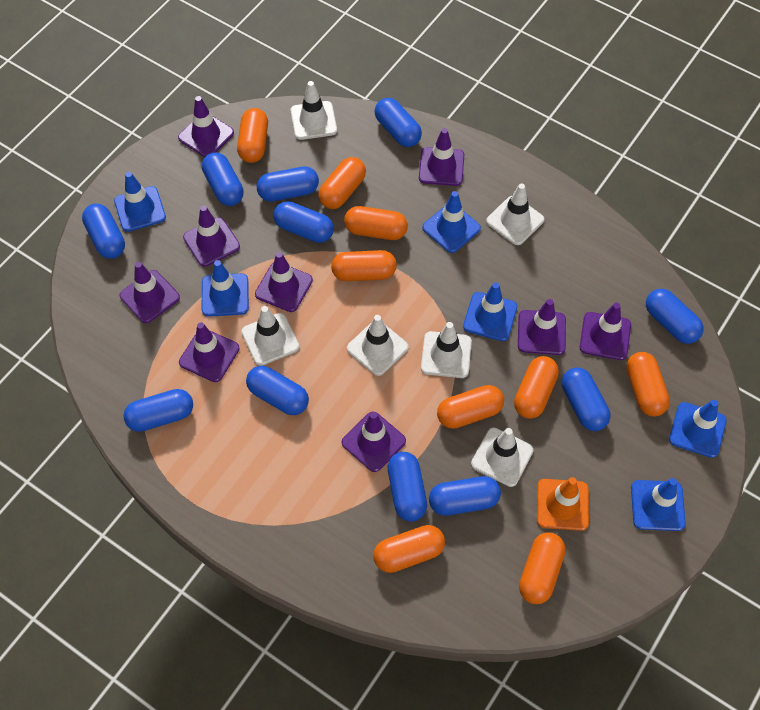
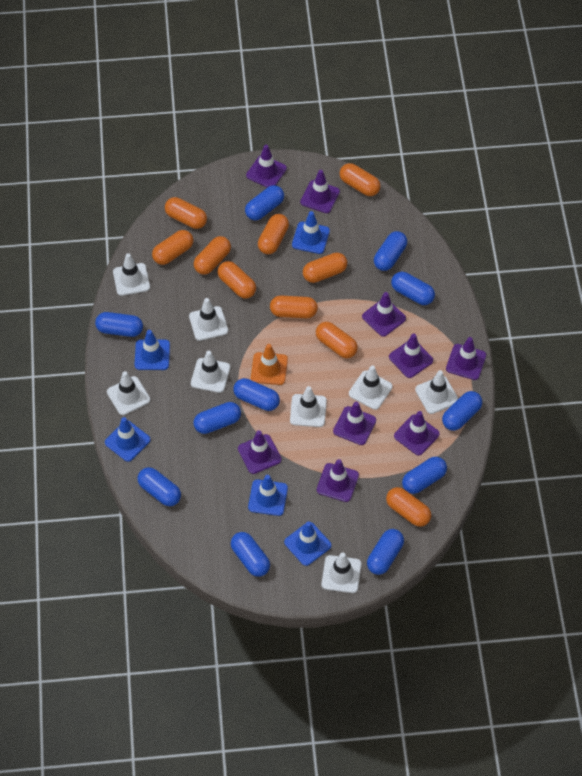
blue traffic cone: [114,172,166,232] [202,260,249,317] [422,191,481,253] [463,282,517,341] [631,478,686,531] [669,400,727,458] = 6 -> [105,417,151,462] [135,330,170,370] [248,475,288,516] [284,521,331,566] [292,211,330,254] = 5
orange capsule: [237,108,268,163] [318,157,366,209] [331,250,397,281] [344,206,408,240] [373,525,445,573] [437,385,504,429] [514,356,559,419] [519,533,566,604] [626,352,670,416] = 9 -> [152,230,193,265] [165,197,207,229] [194,236,231,275] [218,261,256,299] [258,214,289,254] [270,296,318,318] [303,252,347,283] [316,322,358,358] [339,163,380,196] [386,487,431,527] = 10
white traffic cone: [241,306,299,366] [290,81,337,140] [347,315,409,376] [421,322,472,378] [471,428,533,487] [486,183,544,245] = 6 -> [107,371,150,415] [113,253,150,296] [189,298,228,341] [191,351,230,393] [290,386,327,427] [322,552,361,593] [349,365,393,410] [415,370,458,414] = 8

